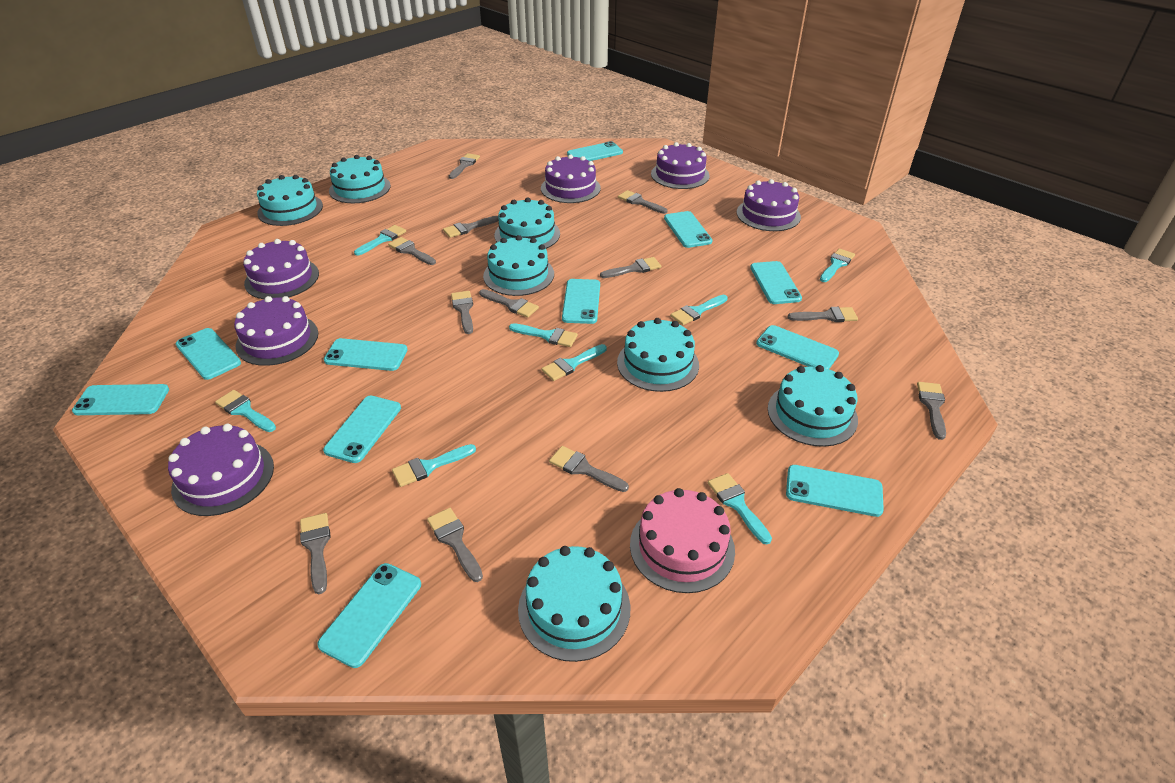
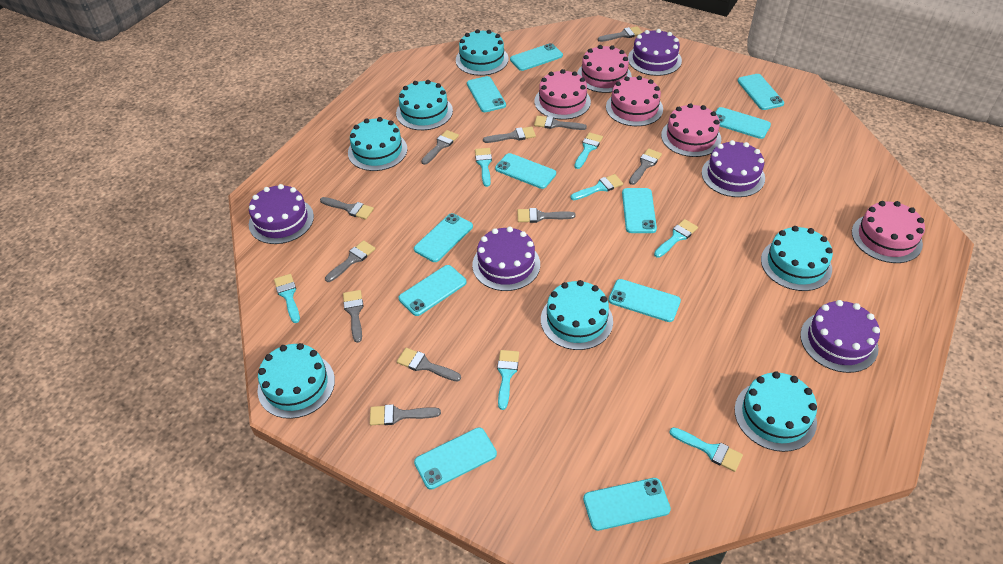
grey brush: [300,513,331,594] [388,237,436,265] [427,508,483,582] [443,216,499,238] [449,153,480,179] [451,291,473,334] [479,289,539,318] [549,446,629,492] [600,257,661,278] [618,190,667,214] [787,307,858,322] [917,382,946,440] = 12 -> [320,197,374,219] [325,240,375,282] [343,290,364,343] [370,404,441,425] [397,348,461,382] [421,130,459,165] [483,126,536,143] [518,208,576,223] [534,116,587,130] [598,26,643,42] [629,148,662,185] = 11
pink cake: [630,488,735,593] = 1 -> [534,69,591,120] [577,45,632,93] [606,76,663,126] [661,103,721,157] [852,201,925,263] = 5
purple cake: [168,424,274,516] [234,296,318,366] [243,239,319,299] [541,154,601,203] [651,142,709,189] [737,179,801,231] = 6 -> [249,184,314,244] [472,227,540,291] [628,29,682,76] [702,140,765,197] [800,300,880,373] = 5
turquoise brush: [215,390,276,432] [354,225,406,256] [392,444,476,487] [509,323,578,347] [542,344,607,381] [670,295,728,325] [708,473,772,544] [820,249,855,282] = 8 -> [274,274,300,323] [475,148,492,187] [497,350,519,410] [571,174,623,200] [574,132,603,169] [654,219,698,258] [669,427,743,472] = 7

